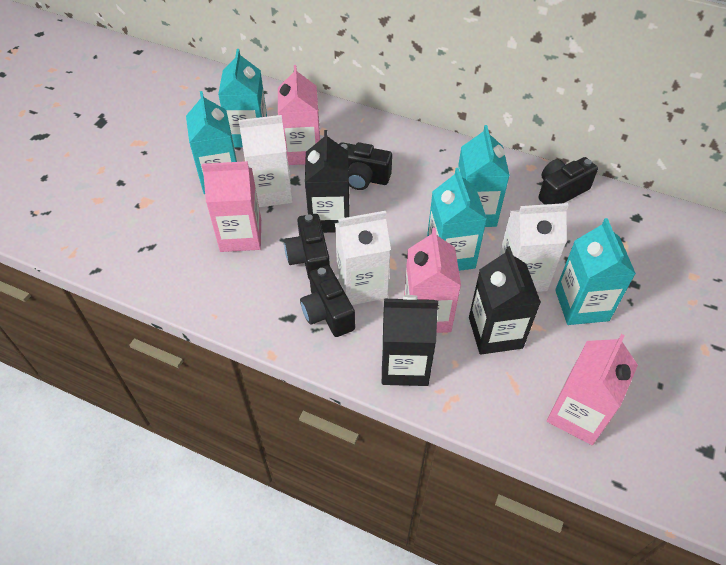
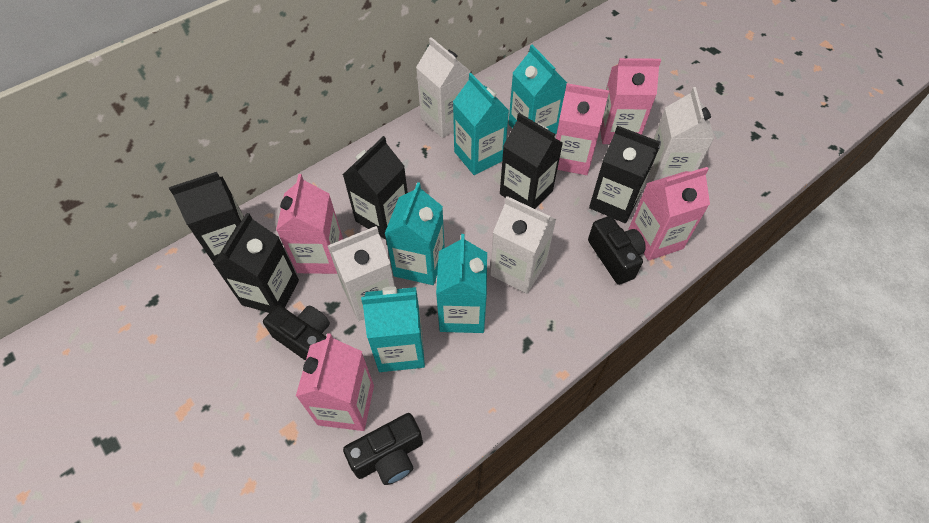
black camera: [284,214,330,280] [300,265,355,337] [339,142,392,190] [538,157,598,205] = 4 -> [263,305,330,361] [343,413,423,485] [588,216,646,285] = 3
black carton: [305,130,350,233] [382,295,438,386] [469,246,541,354] = 3 -> [169,172,244,263] [213,213,299,313] [343,136,408,240] [500,113,563,209] [589,126,660,223] = 5
pink carton: [202,161,261,252] [278,65,320,165] [404,228,461,333] [547,334,638,445] = 4 -> [276,174,343,274] [296,333,374,431] [556,83,609,175] [600,58,661,144] [628,167,710,261] = 5
white carton: [239,115,293,207] [335,211,391,305] [499,203,569,292] = 3 -> [328,226,395,321] [416,37,470,138] [490,196,556,294] [649,87,714,182] = 4

